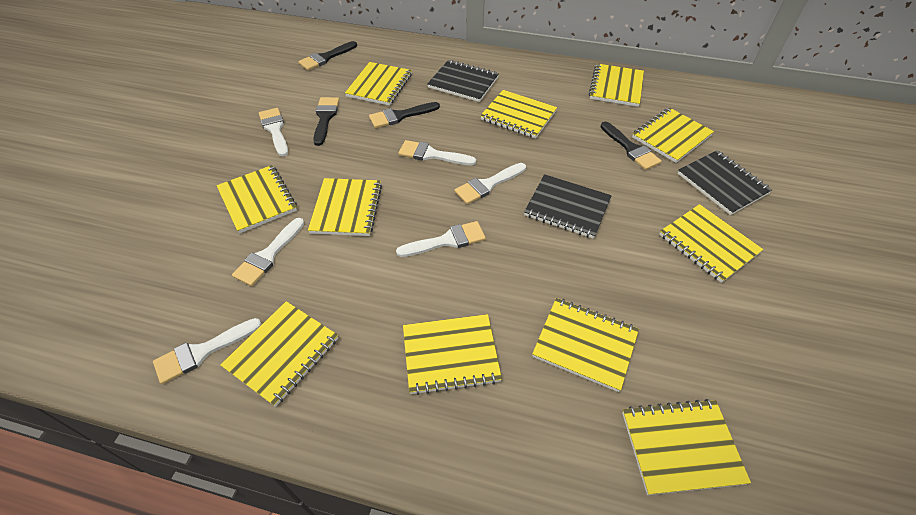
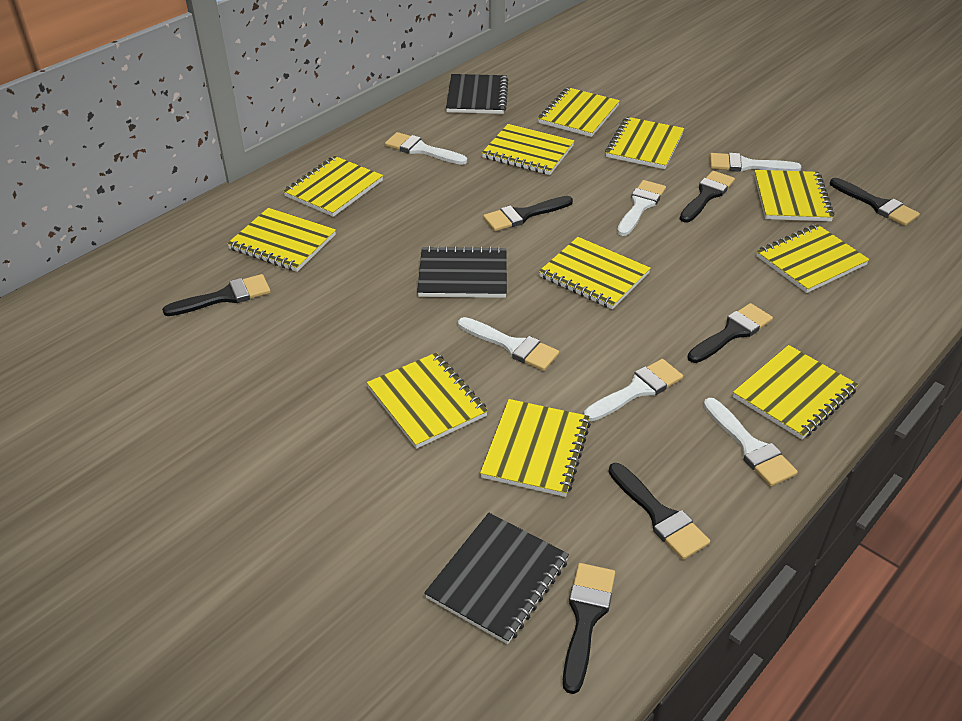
black brush: [298,41,357,71] [313,97,339,146] [369,102,440,128] [601,122,662,170] = 4 -> [162,274,271,316] [483,196,573,231] [563,563,615,694] [608,463,710,560] [680,171,735,223] [688,303,773,363] [830,178,920,226] = 7

